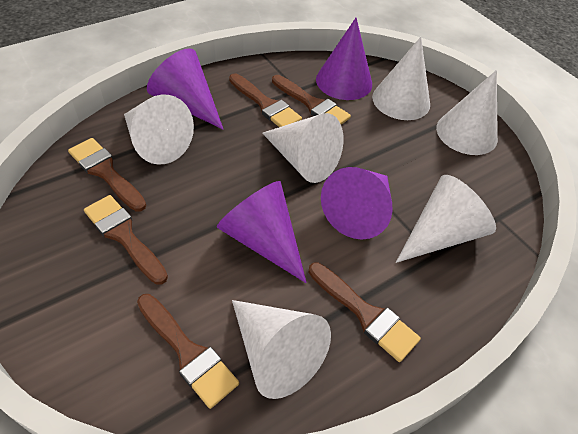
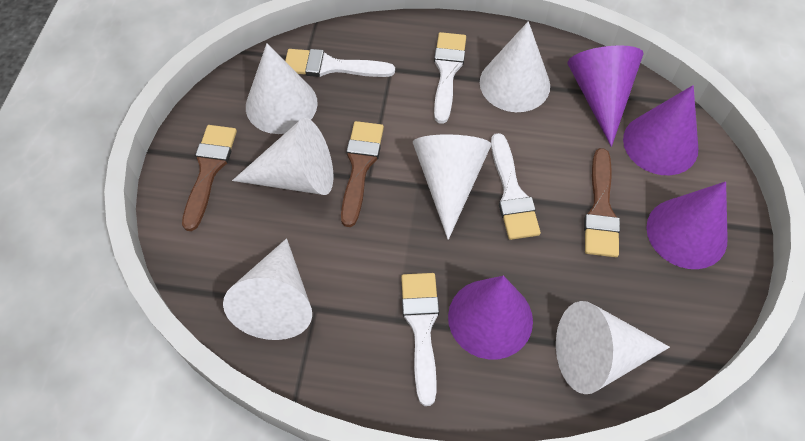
brown brush: [68,138,146,212] [84,195,168,285] [137,294,239,409] [229,73,302,127] [272,75,351,125] [309,262,421,362] = 6 -> [182,125,237,231] [341,121,384,227] [584,148,620,257] = 3
white brush: none = 0 -> [285,49,395,77] [401,273,439,406] [434,32,466,124] [491,133,541,240] = 4

